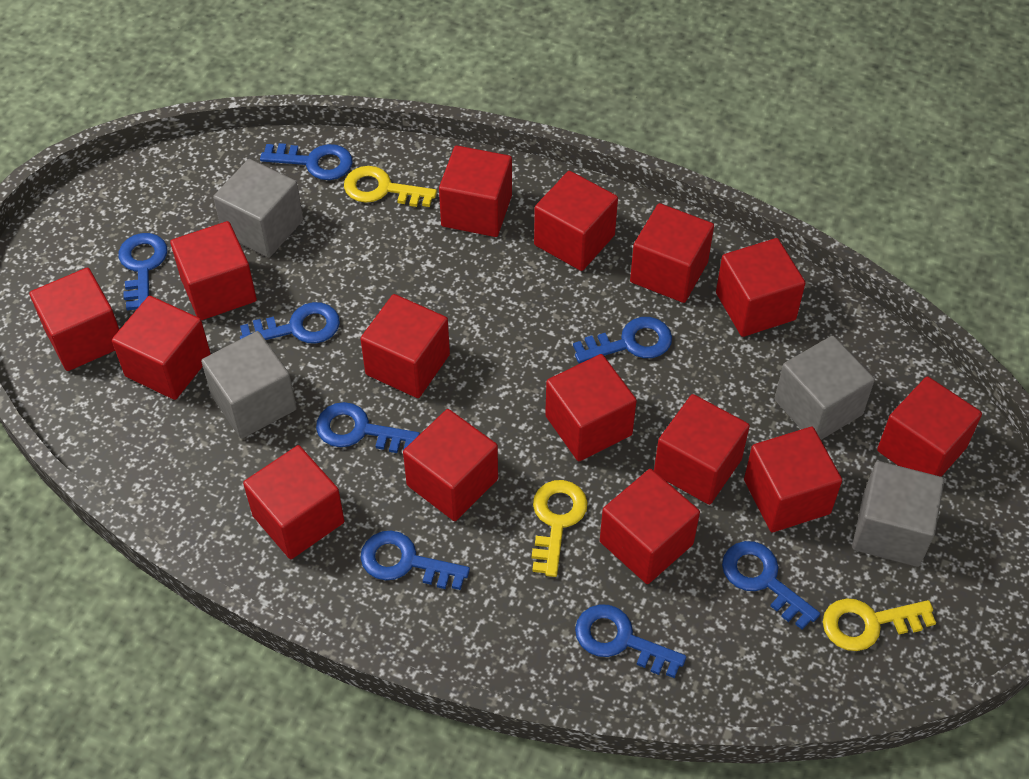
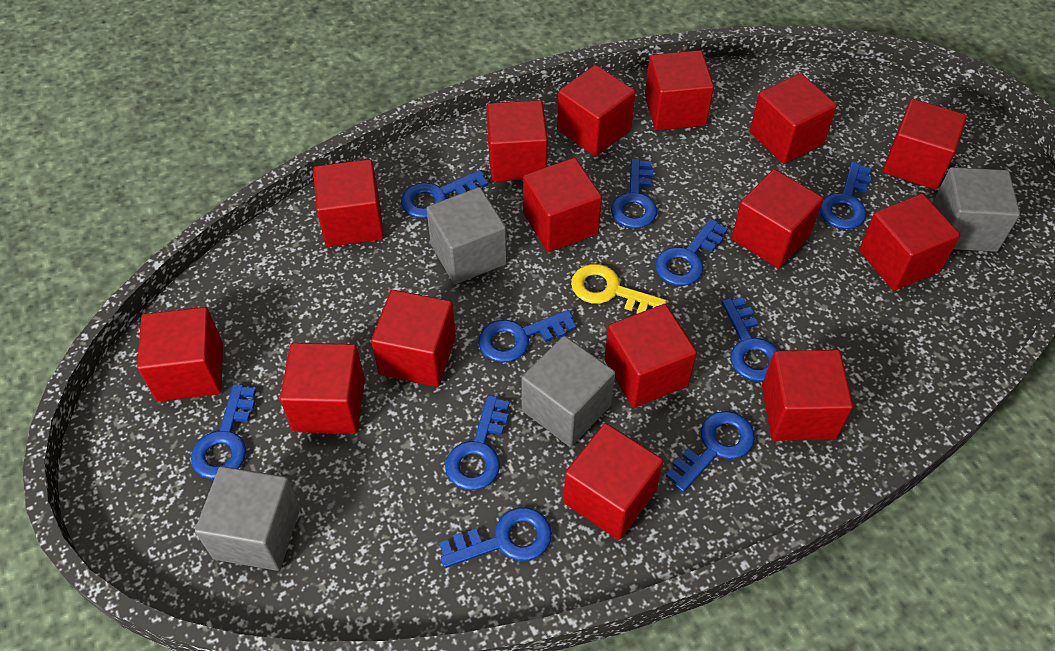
blue key: [119,233,167,310] [240,302,340,344] [260,143,352,180] [316,402,420,453] [360,531,470,590] [573,317,672,363] [575,604,686,678] [722,541,820,630] = 8 -> [191,384,256,479] [401,170,488,218] [439,507,552,568] [445,395,509,490] [478,310,576,363] [611,159,657,229] [655,219,727,286] [666,411,755,492] [722,297,778,382] [820,162,871,229] = 10
yellow key: [344,166,437,207] [532,480,588,577] [823,599,936,651] = 3 -> [571,264,667,314] = 1

